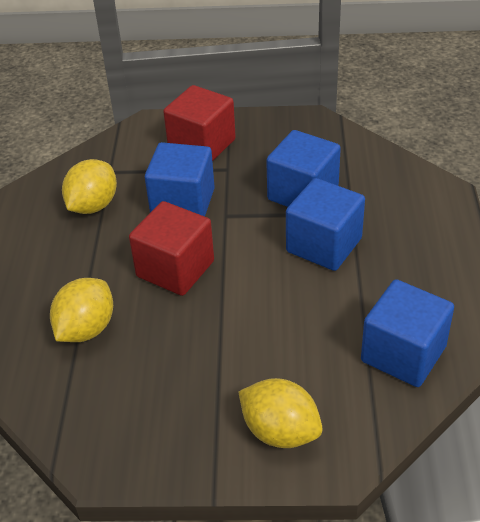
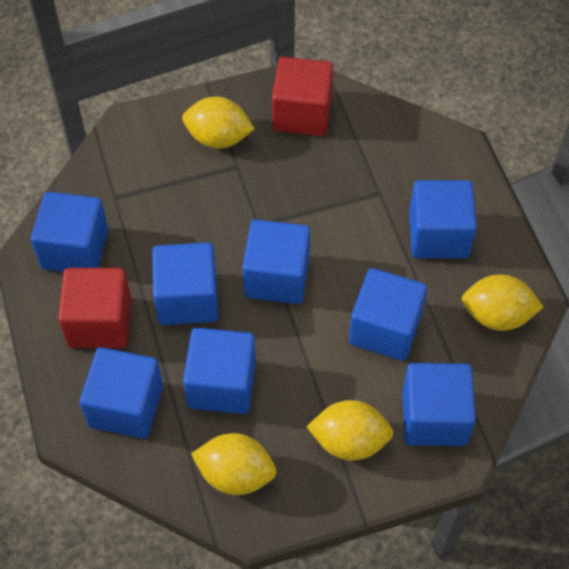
blue cube: [145,142,215,216] [266,130,341,207] [286,178,365,271] [361,279,454,387] = 4 -> [31,192,108,272] [79,347,163,439] [152,242,218,325] [183,328,256,414] [242,220,310,304] [349,268,427,361] [402,363,476,446] [409,180,477,258] = 8
yellow lemon: [50,278,113,342] [62,159,117,214] [239,378,323,448] = 3 -> [182,96,255,148] [191,433,276,495] [307,400,393,461] [462,274,544,331] = 4

